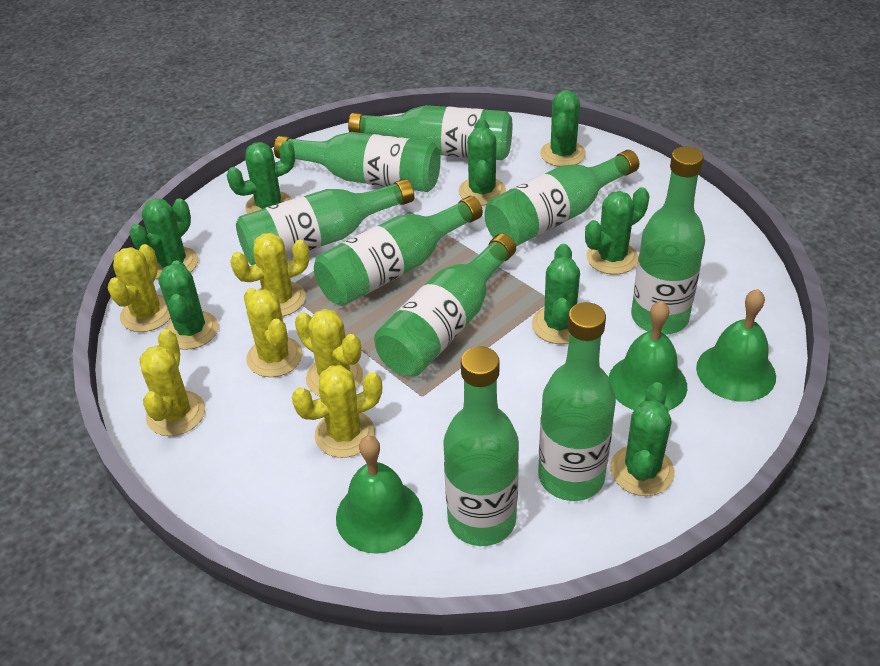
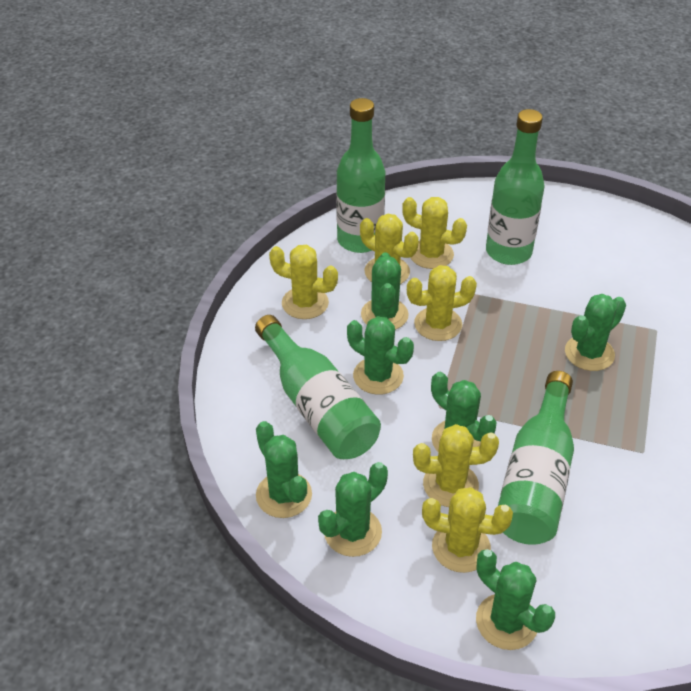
green bell: [336,436,423,554] [608,301,687,411] [696,289,776,402] = 3 -> none = 0
green bottle: [236,179,414,265] [274,132,441,192] [314,196,483,306] [348,105,512,160] [374,233,516,377] [443,346,519,546] [485,150,639,246] [538,302,616,501] [631,146,705,335] = 9 -> [255,315,381,459] [336,98,385,253] [486,109,545,265] [498,371,574,545] = 4
green cactus: [129,199,198,279] [158,260,218,350] [226,141,295,214] [459,118,506,206] [532,244,580,344] [540,90,586,167] [585,187,649,275] [610,382,674,496] = 8 -> [256,421,312,518] [318,462,388,557] [347,316,414,395] [361,253,409,330] [431,372,496,452] [476,549,555,650] [565,294,626,371] = 7

